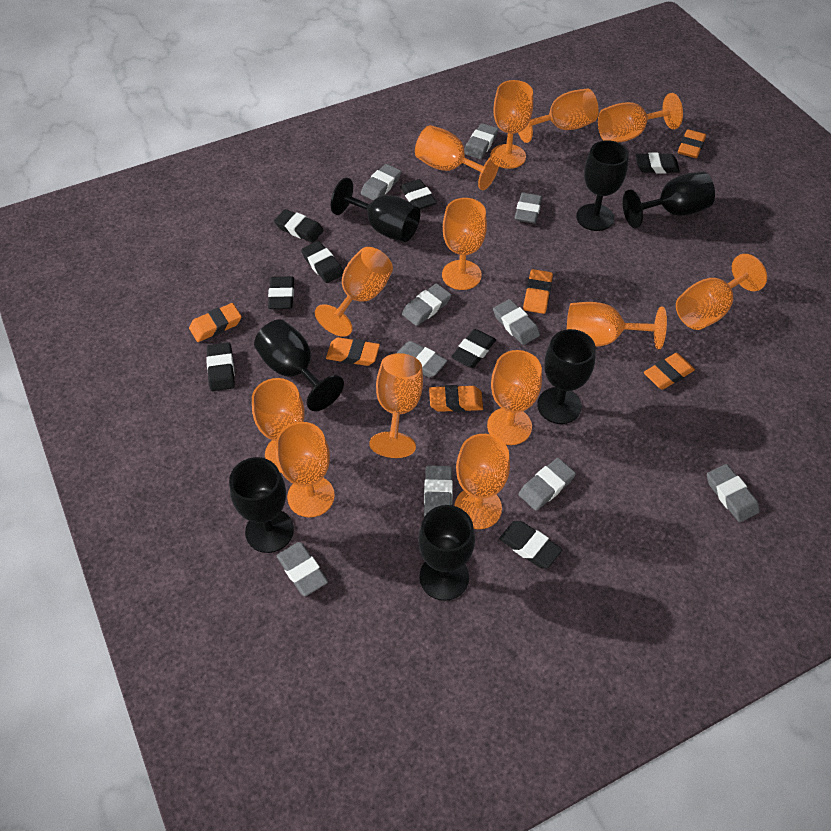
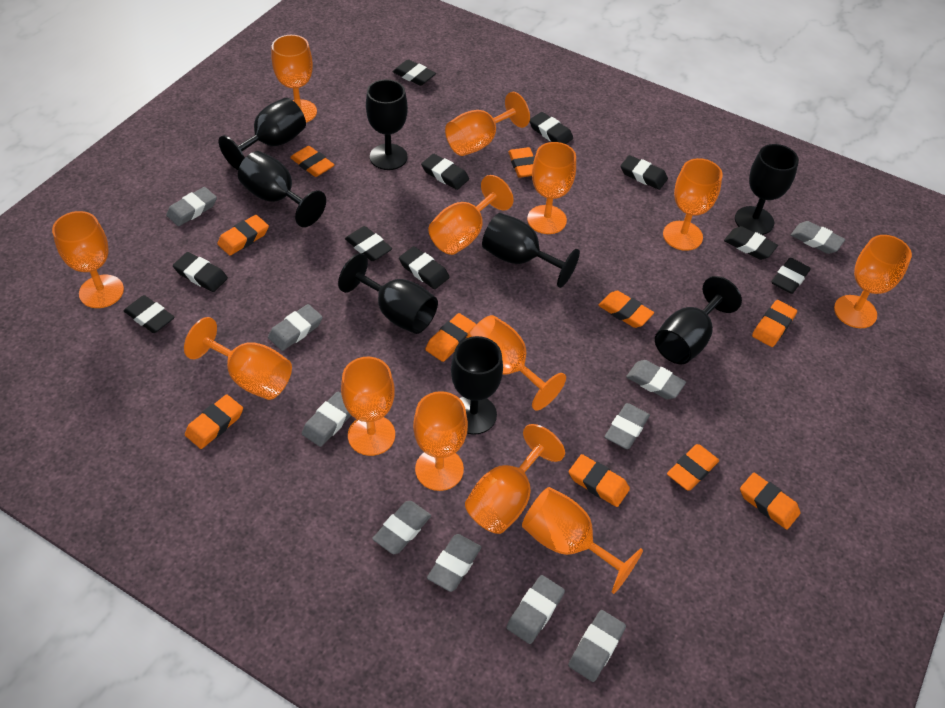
black eraser: [206,342,235,391] [268,276,294,309] [274,209,324,243] [301,241,344,283] [400,179,437,209] [451,329,496,368] [499,521,562,568] [635,153,680,174] = 8 -> [124,295,175,333] [173,252,228,292] [345,226,392,261] [392,59,436,86] [399,246,450,289] [421,154,469,190] [529,112,573,144] [620,155,668,190] [724,226,778,260] [771,257,810,294] = 10
black goblet: [229,457,294,553] [254,320,344,411] [331,178,420,242] [418,505,475,601] [537,329,596,424] [576,140,629,231] [623,172,715,228] = 7 -> [219,98,306,170] [238,151,326,227] [338,253,438,334] [366,79,408,170] [451,336,503,435] [482,213,580,288] [655,276,742,364] [735,144,799,235] = 8
orange eraser: [189,303,242,342] [326,337,380,366] [429,385,483,412] [523,269,553,314] [644,353,695,390] [678,129,706,158] = 6 -> [185,394,243,449] [217,215,269,256] [290,146,334,177] [425,313,476,362] [508,147,535,178] [569,454,630,507] [598,291,654,328] [667,444,719,490] [740,473,801,530] [752,300,797,347] = 10

